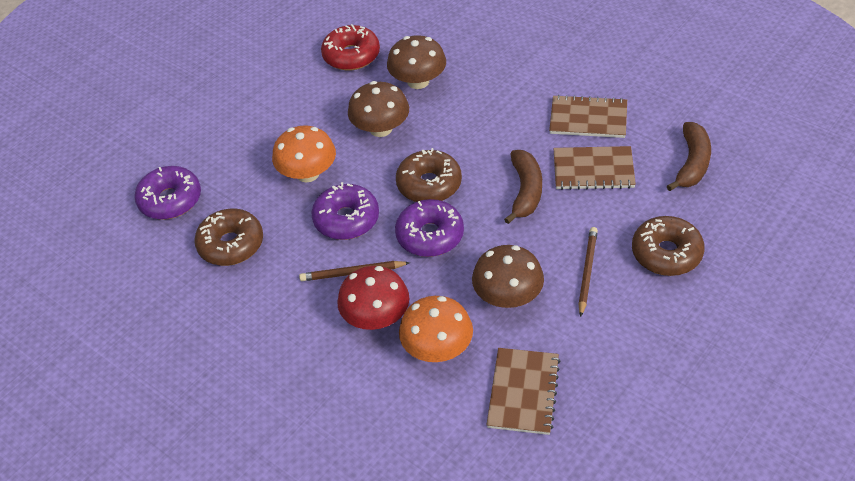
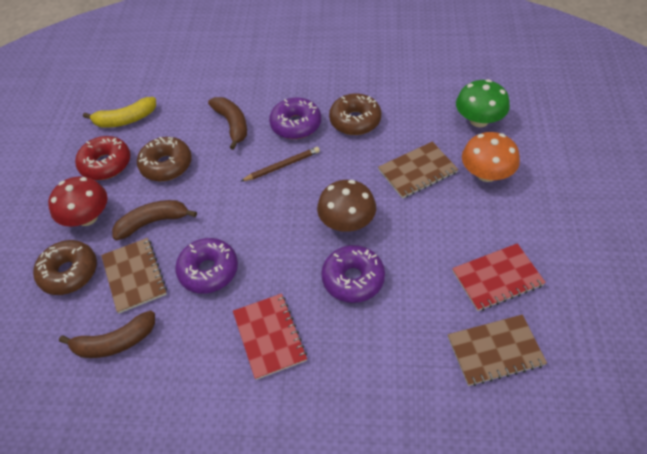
brown banana: [504,150,542,224] [667,122,711,191] = 2 -> [59,311,155,358] [112,200,197,240] [208,97,247,150] = 3
brown mushroom: [348,81,409,137] [387,35,446,89] [472,245,544,308] = 3 -> [317,180,376,232] = 1
brown pencil: [299,261,410,281] [578,227,598,317] = 2 -> [240,147,320,182] = 1
green mushroom: none = 0 -> [456,79,510,127] = 1
orange mushroom: [272,125,336,182] [399,296,473,362] = 2 -> [462,132,520,182] = 1
red notebook: none = 0 -> [233,293,307,380] [452,243,546,311] = 2
yellow banana: none = 0 -> [83,97,156,128] = 1

